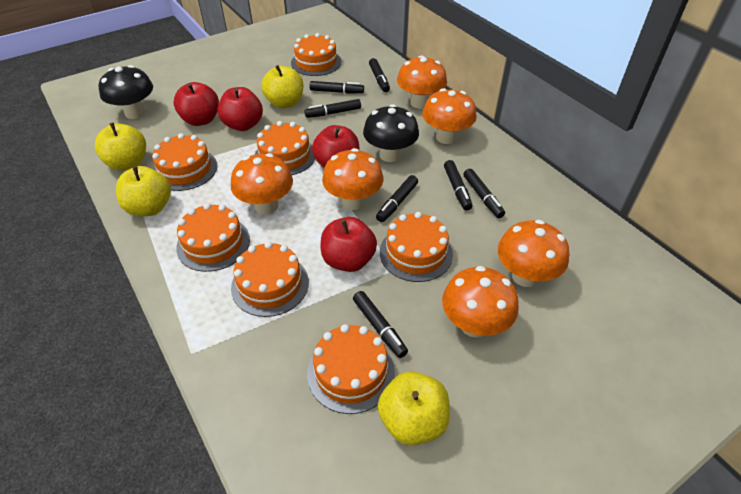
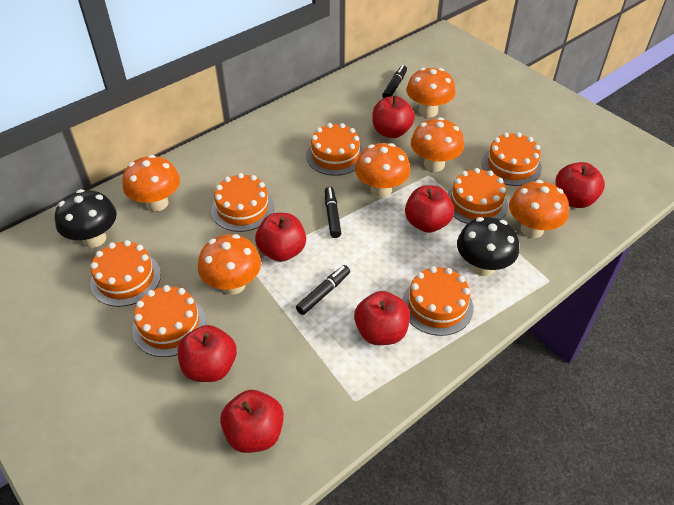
black marker: [304,99,361,118] [310,81,364,93] [353,291,408,358] [369,58,390,92] [376,175,418,222] [444,160,472,210] [464,169,505,218] = 7 -> [296,265,350,315] [325,187,341,238] [382,65,407,98] = 3
red apple: [174,82,219,126] [217,87,263,131] [312,125,359,168] [320,217,377,272] = 4 -> [178,325,237,382] [220,390,284,453] [255,213,306,262] [354,291,410,345] [372,95,415,138] [405,185,454,233] [555,162,605,208] = 7
yellow apple: [95,123,146,171] [116,166,171,216] [261,65,304,108] [378,371,450,445] = 4 -> none = 0

